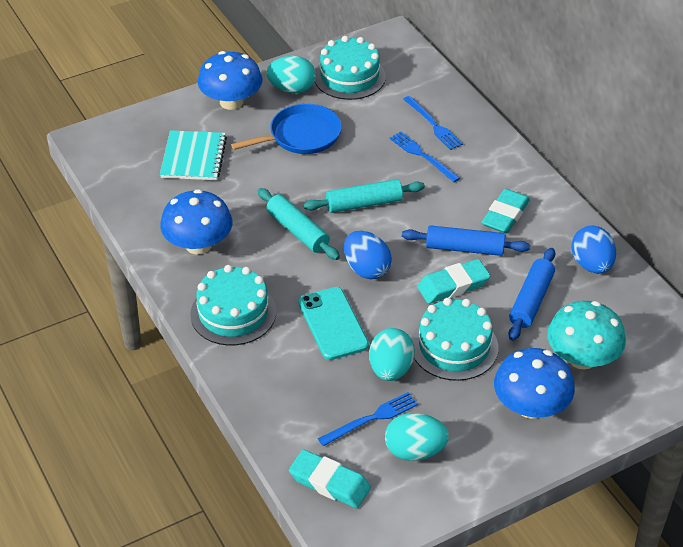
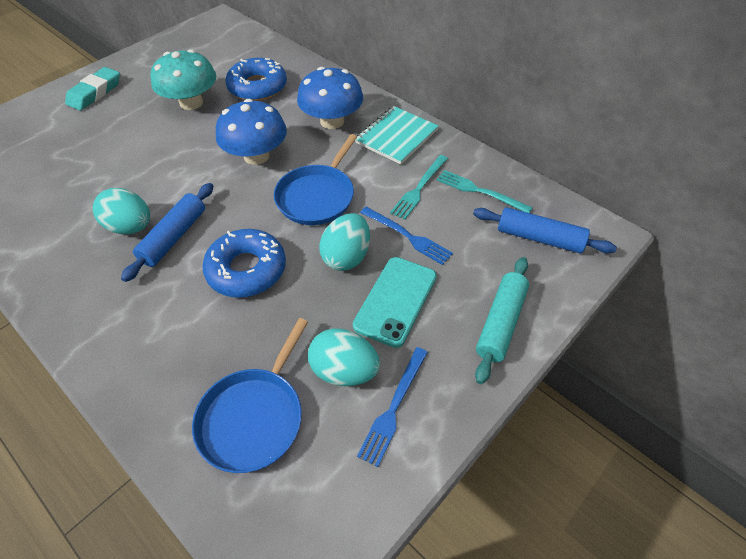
blue donut: none = 0 -> [202,229,286,298] [226,58,287,101] = 2
blue egg: [344,231,392,279] [571,226,616,274] = 2 -> none = 0
blue fork: [318,392,418,446] [389,131,460,182] [403,96,463,150] = 3 -> [357,347,428,467] [360,207,453,265] = 2
blue mushroom: [160,189,232,255] [198,51,262,110] [494,348,575,419] = 3 -> [216,99,287,165] [297,67,363,129] = 2
blue pan: [231,104,342,154] = 1 -> [192,318,308,473] [274,134,357,225] = 2
turquoise cake: [190,265,276,346] [315,36,386,100] [411,298,498,381] = 3 -> none = 0
turquoise eraser: [289,450,371,508] [417,259,490,304] [482,189,530,234] = 3 -> [65,67,120,111] = 1
turquoise fork: none = 0 -> [390,155,448,220] [437,170,533,213] = 2
turquoise rolling pin: [258,188,340,260] [303,179,425,213] = 2 -> [475,257,529,384] = 1

